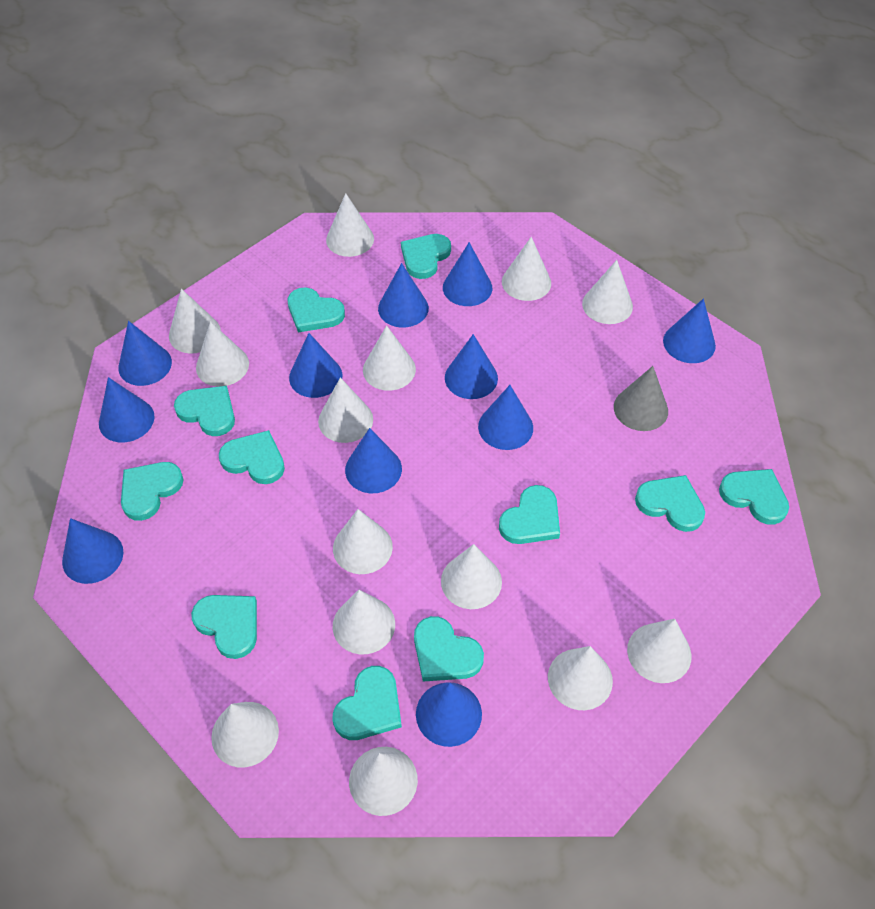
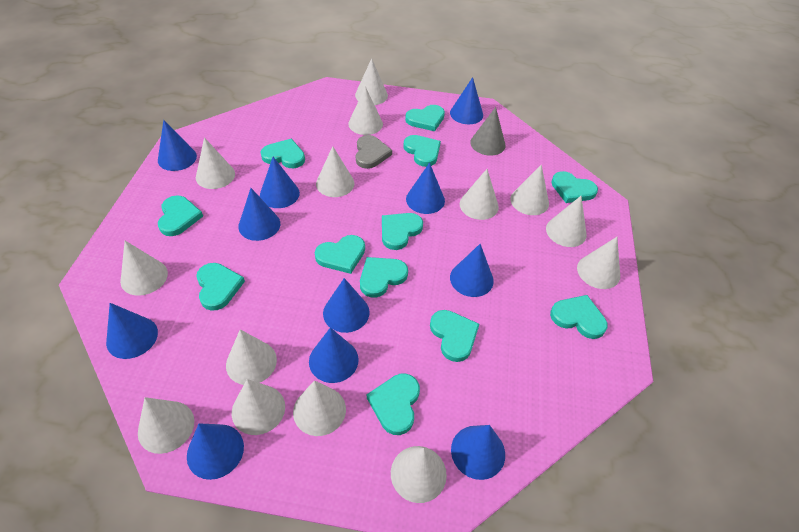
grey heart: none = 0 -> [356,135,392,169] = 1
turquoise heart: [121,462,184,521] [174,386,235,436] [191,595,257,659] [219,430,285,484] [288,287,345,333] [333,666,402,740] [401,234,451,279] [414,616,484,682] [499,485,560,544] [635,475,705,532] [719,469,789,525] = 11 -> [158,195,203,236] [196,263,245,311] [261,139,305,168] [315,235,365,274] [360,257,408,298] [367,374,420,435] [382,213,423,250] [403,135,441,167] [405,105,445,131] [430,310,479,362] [550,295,608,339] [551,171,598,203] = 12

